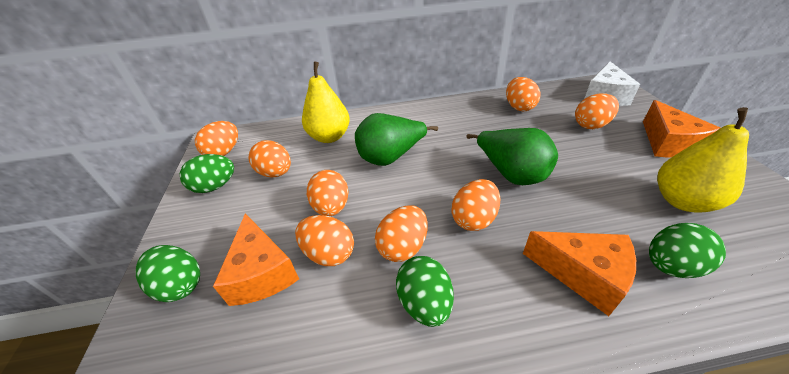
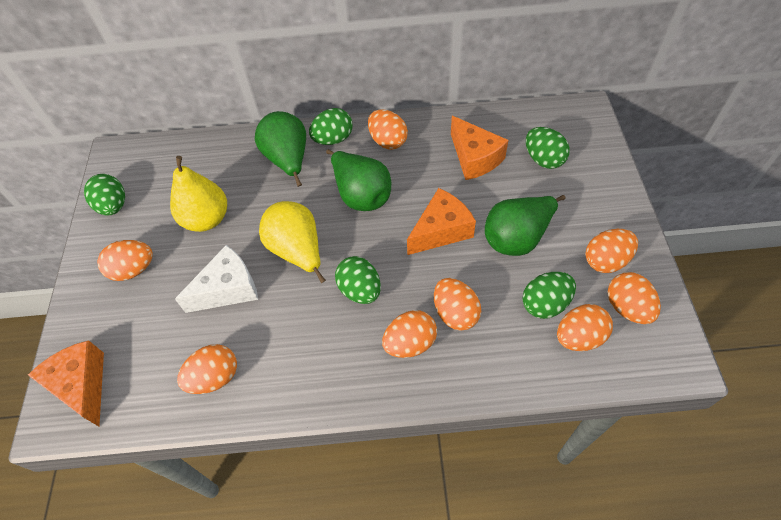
green egg: [136,245,200,302] [180,154,234,193] [396,256,454,327] [649,223,726,278] = 4 -> [84,174,125,216] [309,108,353,145] [335,256,381,304] [522,272,576,319] [526,127,570,169] = 5
green pear: [355,113,438,166] [466,128,558,185] = 2 -> [255,111,306,187] [326,149,391,211] [485,195,565,256] = 3

